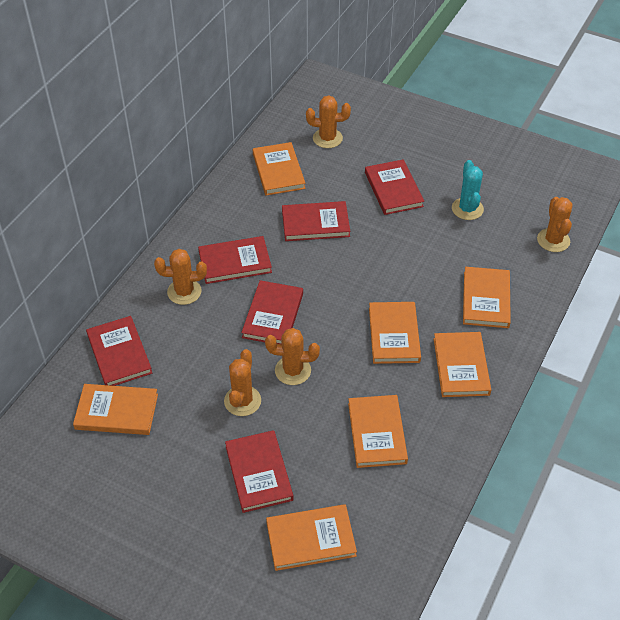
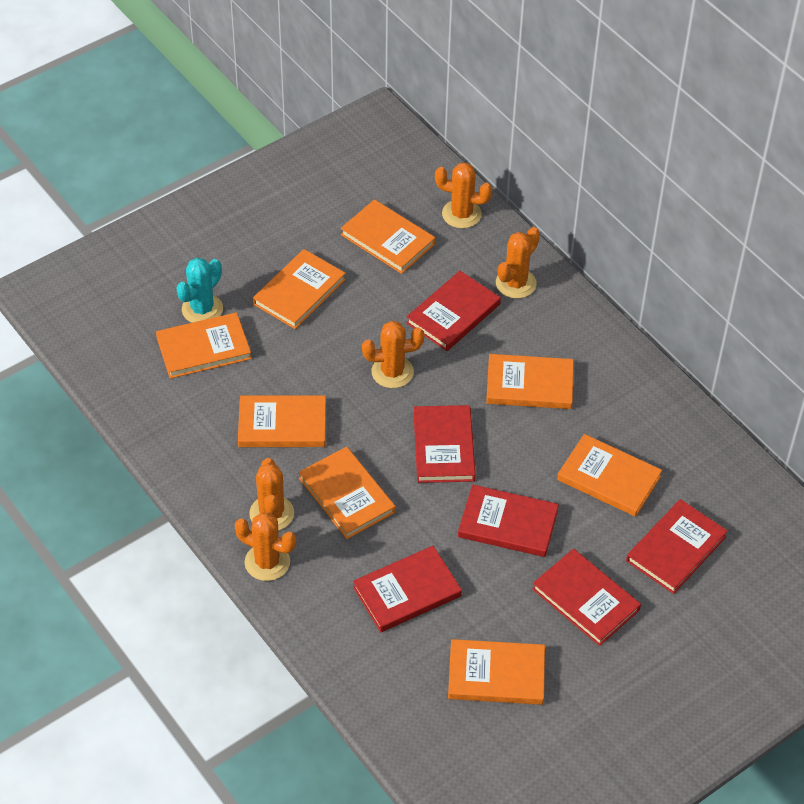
orange book: [73,384,158,435] [253,142,305,195] [266,504,357,571] [348,395,408,468] [369,302,421,364] [434,332,491,397] [463,267,511,328] = 7 -> [156,312,252,379] [238,395,326,447] [253,249,346,329] [299,447,395,539] [341,199,435,274] [448,639,545,705] [486,354,574,409] [557,434,662,517] = 8

